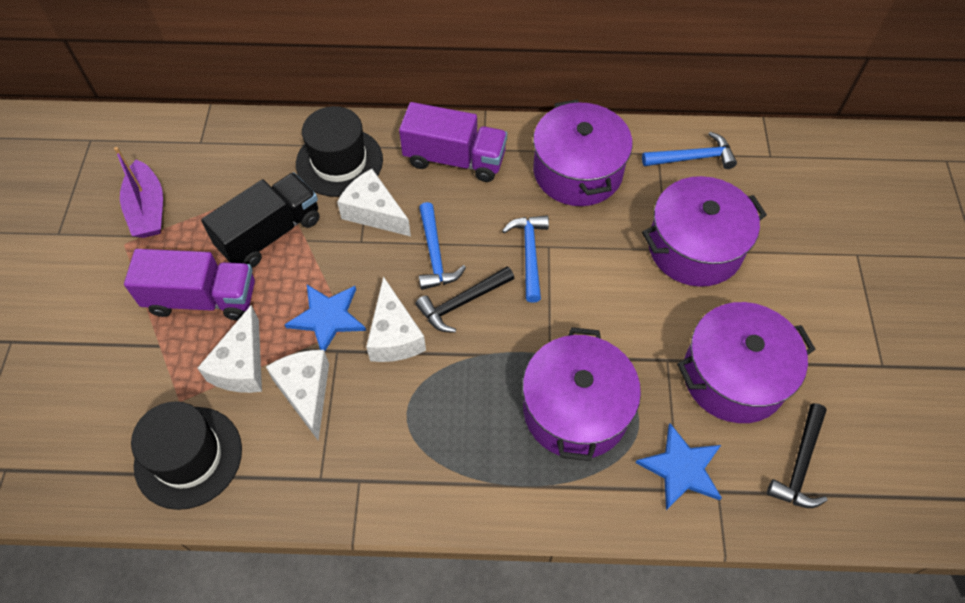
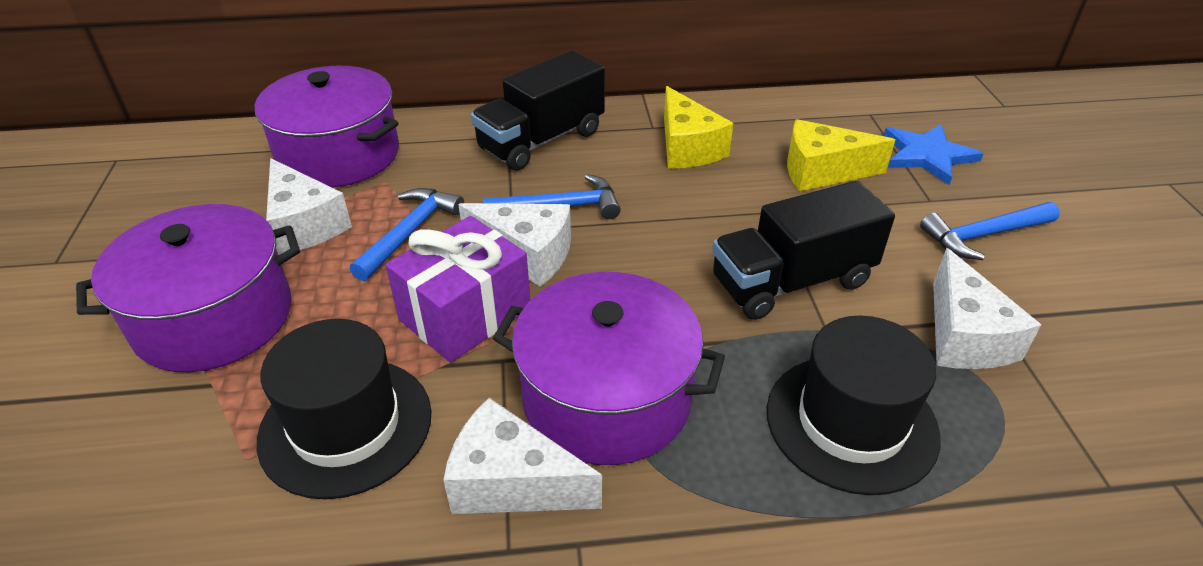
black hammer: [416,266,514,333] [767,403,827,508] = 2 -> none = 0
black truck: [201,172,320,268] = 1 -> [471,51,605,170] [712,181,895,320] = 2
blue star: [284,285,366,351] [635,423,722,510] = 2 -> [883,124,984,185] = 1
purple boat: [114,147,163,238] = 1 -> none = 0
purple gift: none = 0 -> [385,216,530,363] = 1
purple pot: [523,327,641,461] [533,99,633,206] [642,176,767,287] [677,302,816,423] = 4 -> [76,204,300,372] [255,66,399,188] [493,272,725,465] = 3
purple truck: [124,249,255,321] [399,102,507,182] = 2 -> none = 0
yellow cheese: none = 0 -> [664,86,733,169] [787,119,895,191] = 2

